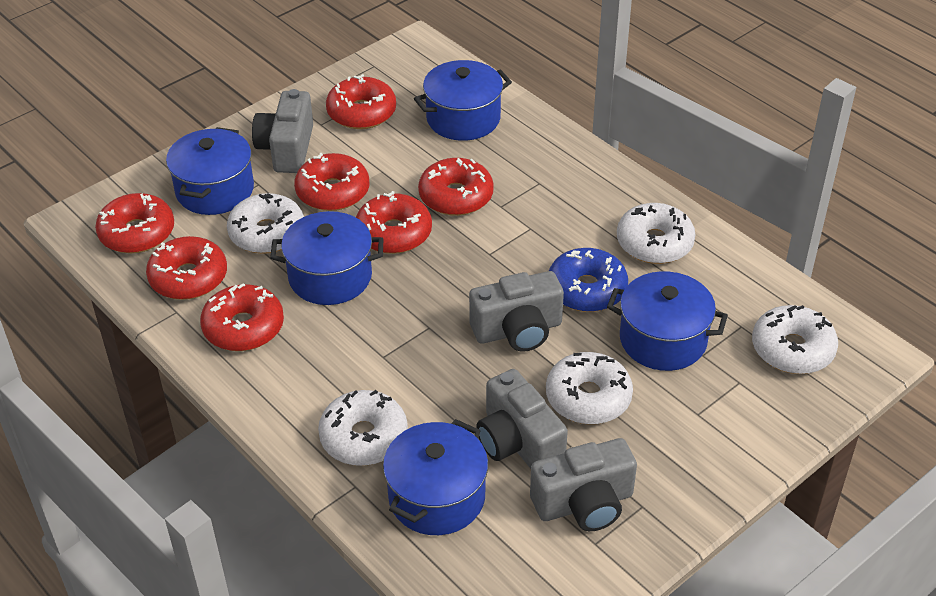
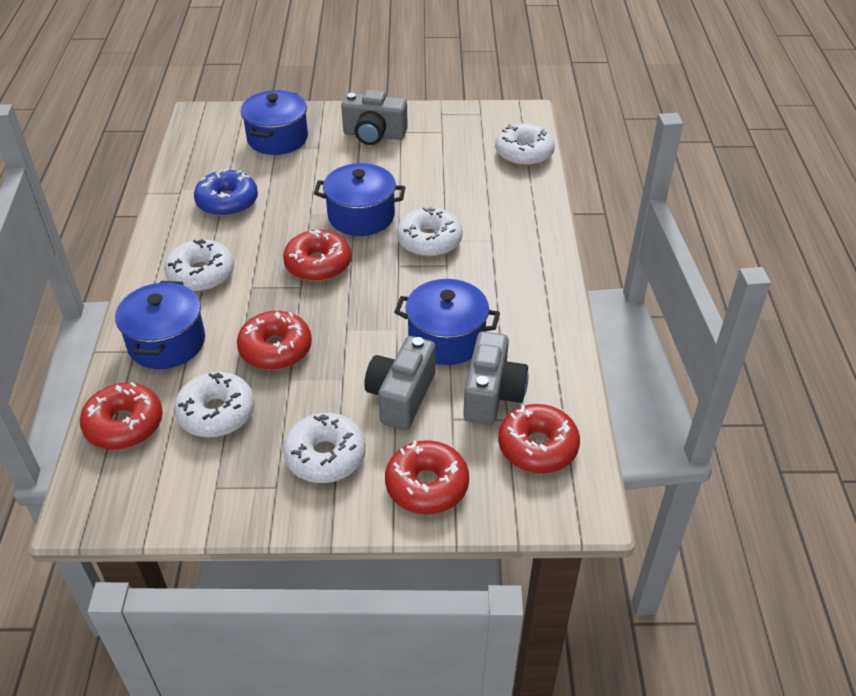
blue pot: [166,127,254,215] [270,211,383,305] [383,419,488,535] [414,60,512,141] [607,271,728,371] = 5 -> [115,281,205,369] [240,90,308,155] [314,163,406,236] [394,279,500,365] = 4
grey camera: [252,89,313,173] [469,271,564,352] [476,369,568,469] [530,438,637,531] = 4 -> [341,90,408,145] [364,336,436,430] [463,331,529,425] = 3
red donut: [95,193,174,253] [146,236,227,300] [200,283,284,351] [294,153,369,211] [326,74,396,129] [356,191,432,254] [418,158,494,216] = 7 -> [80,382,163,450] [237,311,312,370] [283,230,351,282] [385,440,469,514] [498,404,580,473] = 5

